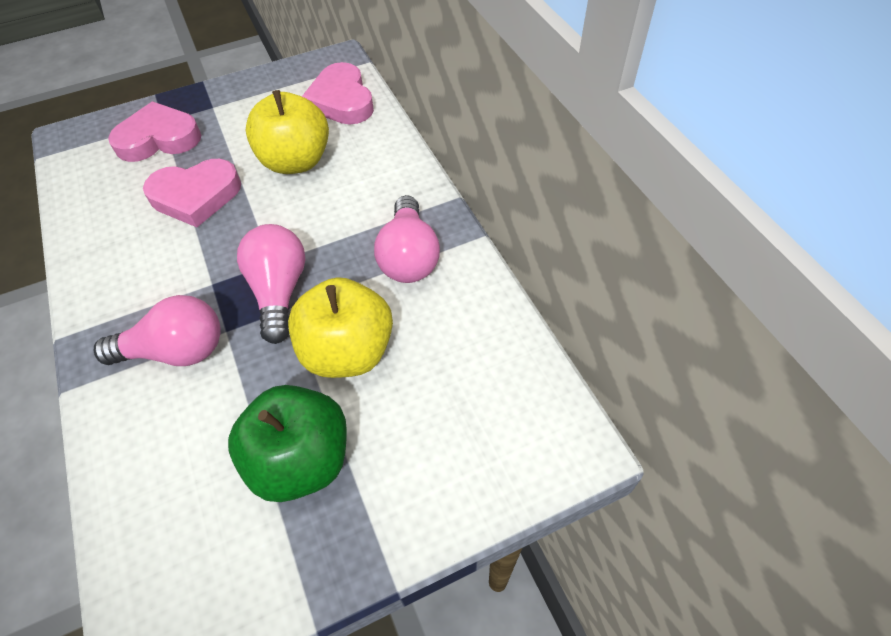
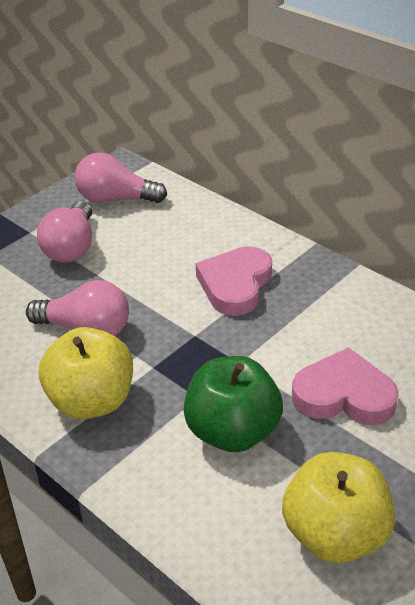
pink heart: [108,102,201,162] [143,159,241,227] [302,62,374,124] = 3 -> [196,246,272,316] [292,347,399,425] = 2

